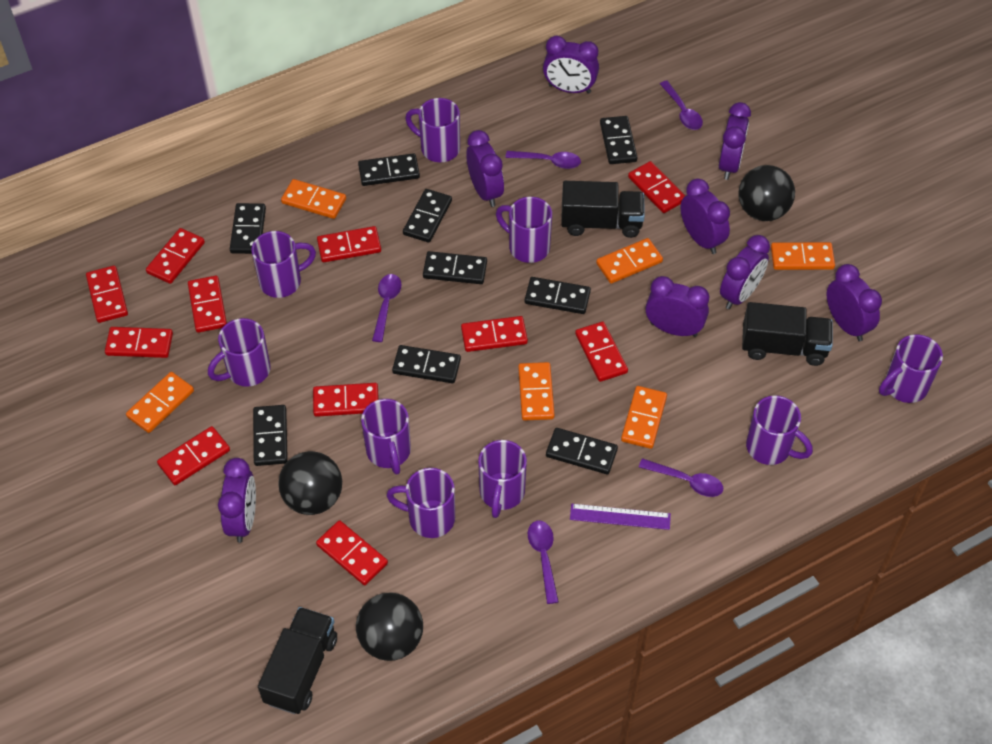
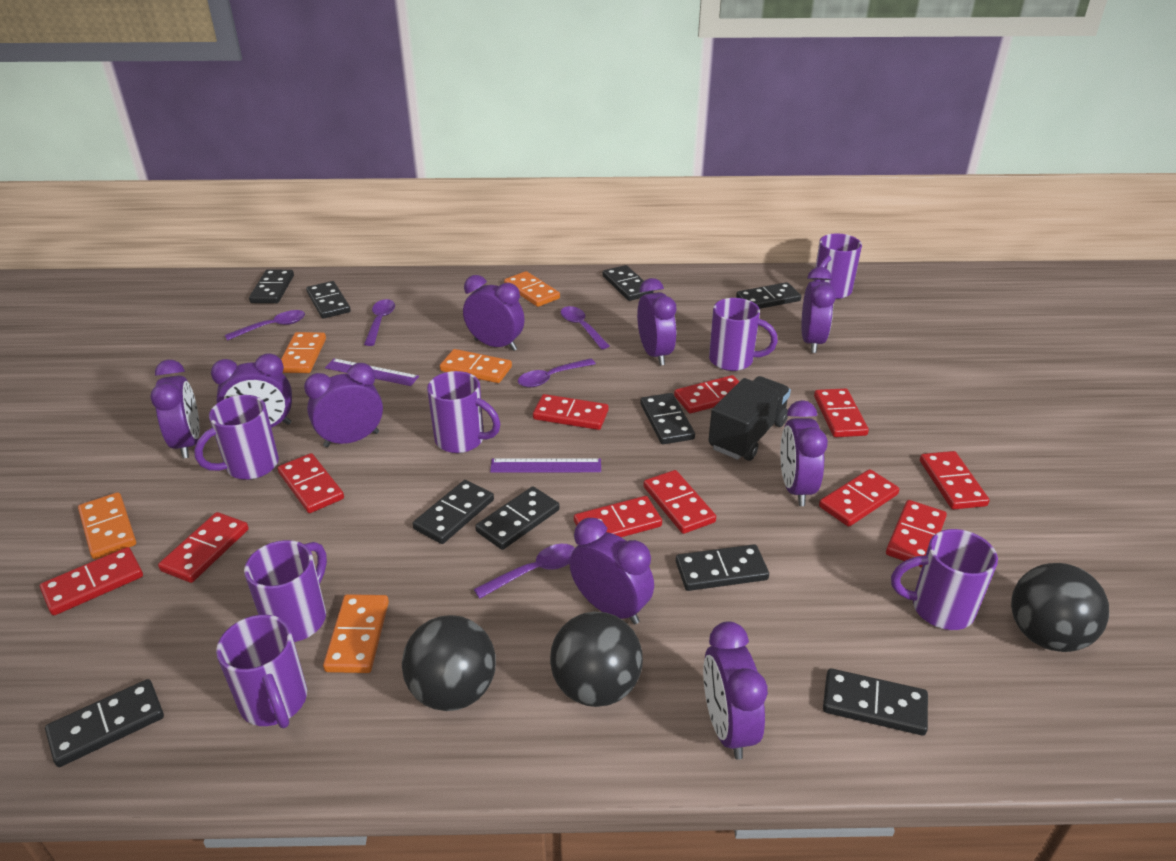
black domino: [230,203,266,254] [253,405,288,466] [358,153,420,186] [392,345,461,383] [403,189,452,243] [423,251,487,284] [525,277,591,314] [546,428,618,474] [600,116,638,164] = 9 -> [45,679,164,767] [249,269,294,303] [306,281,351,319] [413,480,494,544] [475,486,560,550] [603,265,653,301] [640,393,695,444] [676,544,769,591] [736,282,801,309] [823,668,928,736] = 10
black truck: [258,607,337,714] [561,181,645,238] [742,302,833,366] = 3 -> [708,376,791,461] = 1
orange domino: [126,372,194,433] [281,179,346,219] [518,362,555,421] [596,238,663,283] [621,386,667,449] [771,242,835,270] = 6 -> [78,492,136,559] [281,332,326,373] [323,594,389,673] [440,349,512,383] [504,271,560,307] = 5
purple clock: [218,458,256,543] [466,130,504,207] [543,36,599,94] [645,276,709,337] [680,178,730,254] [719,102,751,180] [720,235,770,309] [827,264,882,341] = 8 -> [150,360,200,459] [211,353,292,428] [304,363,383,447] [463,275,525,351] [570,518,654,624] [637,278,676,366] [703,621,768,760] [780,400,828,506] [801,267,836,353] = 9
purple mug: [208,318,271,387] [251,231,316,298] [361,399,411,475] [386,468,455,538] [405,98,460,162] [478,440,527,518] [496,197,552,263] [746,395,813,465] [879,334,943,403] = 9 -> [194,395,279,480] [216,615,307,728] [244,540,327,642] [427,371,500,453] [709,298,778,371] [813,233,862,299] [891,529,998,630] = 7
purple ruler: [570,504,671,530] = 1 -> [325,358,419,386] [490,458,601,472] = 2

